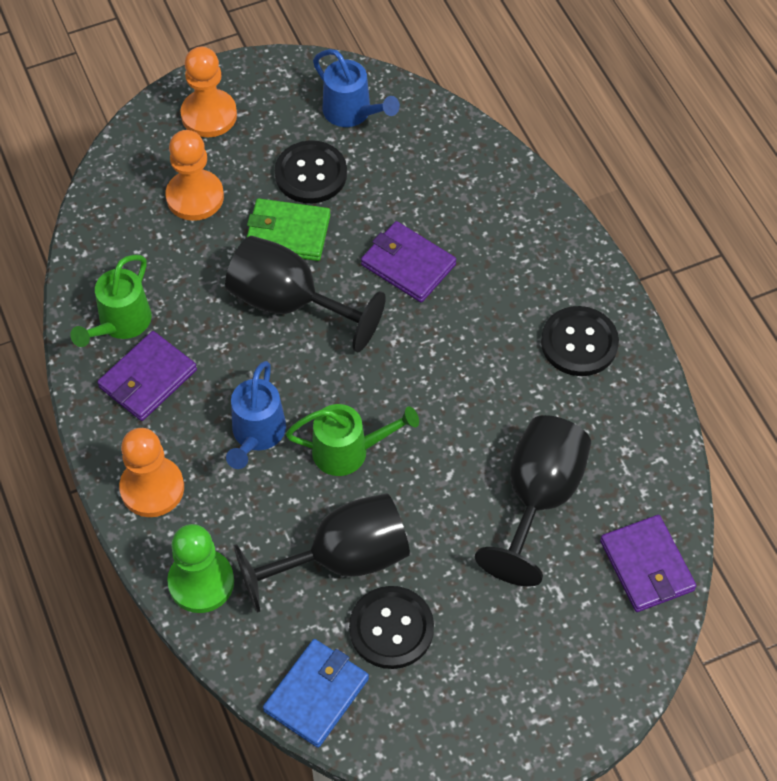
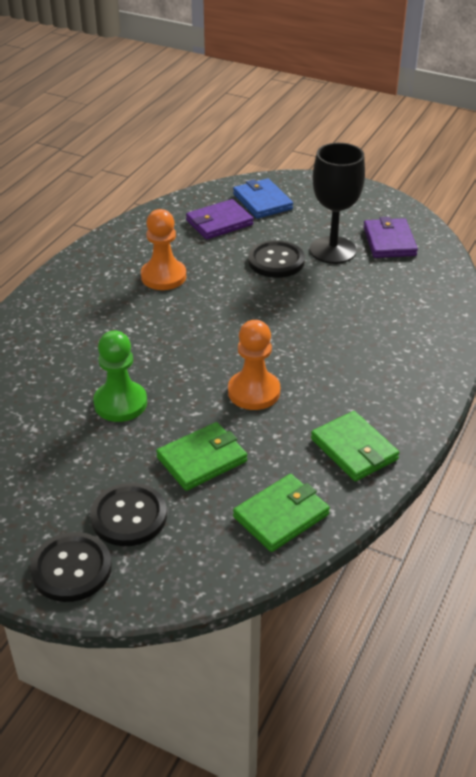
black goblet: [225,236,386,353] [234,493,410,613] [475,415,591,586] = 3 -> [310,143,365,264] = 1
blue watering can: [226,361,286,469] [313,49,400,127] = 2 -> none = 0
green wallet: [247,198,330,261] = 1 -> [156,422,247,491] [233,474,330,552] [311,411,399,481] = 3
green watering can: [70,255,152,347] [286,404,419,476] = 2 -> none = 0
orange pawn: [119,428,184,517] [166,130,224,221] [181,47,237,137] = 3 -> [141,209,186,290] [228,320,280,410] = 2
purple wallet: [97,331,197,421] [361,221,456,303] [600,515,696,612] = 3 -> [186,199,254,239] [363,217,418,258] = 2

